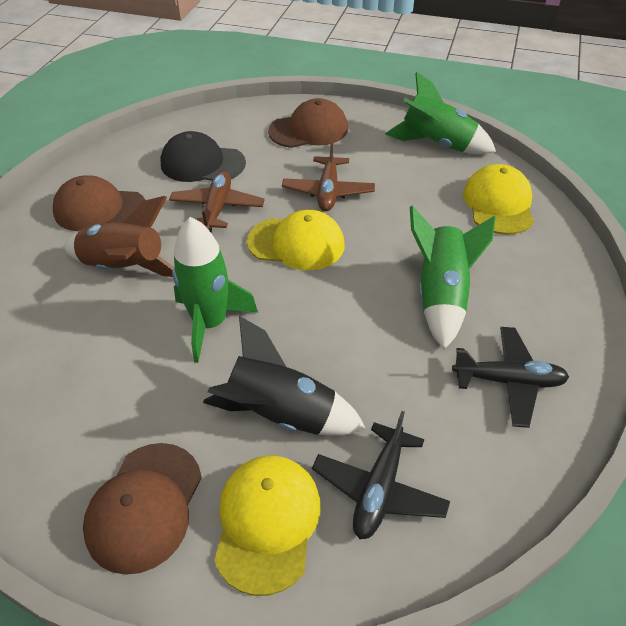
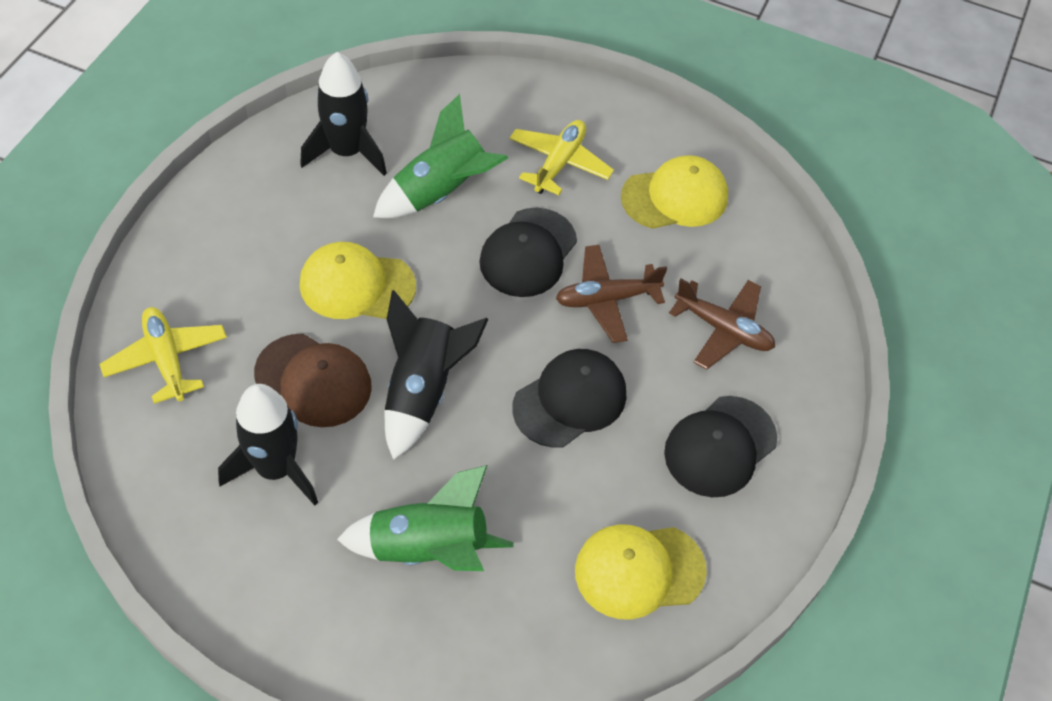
black cap: [160,131,246,182] = 1 -> [479,208,577,297] [512,349,626,448] [664,396,777,497] = 3
black plane: [312,411,450,539] [452,327,569,428] = 2 -> none = 0
black rocket: [203,316,366,436] = 1 -> [218,384,318,505] [300,52,387,176] [384,290,488,460] = 3
brown cap: [53,175,145,231] [83,443,202,575] [268,98,348,148] = 3 -> [254,334,372,427] = 1
brown rocket: [64,196,175,277] = 1 -> none = 0
green rocket: [172,217,258,363] [385,72,496,154] [410,205,496,349] = 3 -> [337,465,514,571] [373,94,508,218] = 2
yellow plane: none = 0 -> [100,307,227,404] [509,120,614,195] = 2

